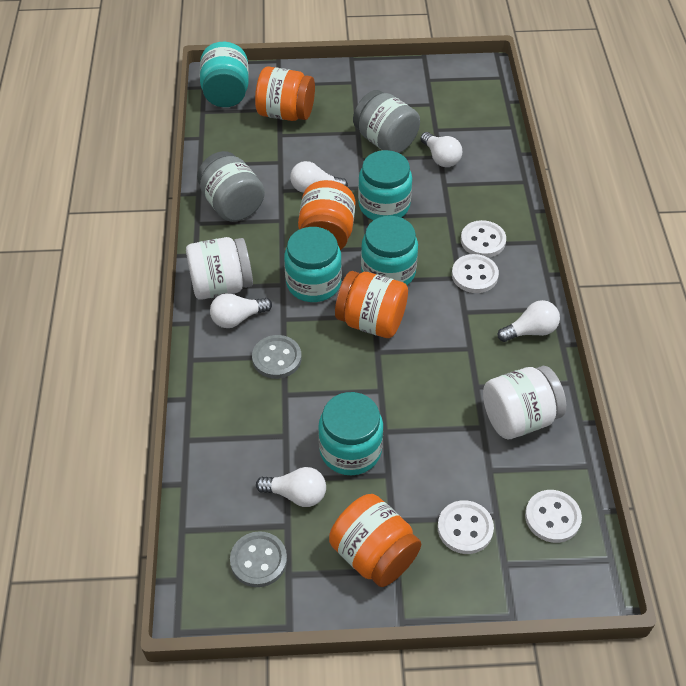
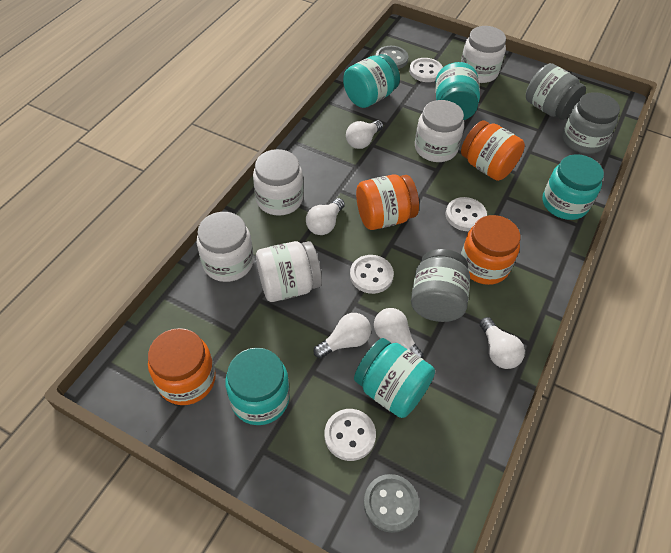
grey jar: [197,151,265,222] [353,90,420,153] = 2 -> [411,249,470,322] [526,63,586,120] [562,92,620,154] = 3
white jar: [186,237,253,300] [483,366,566,439] = 2 -> [197,212,254,282] [253,149,303,216] [256,241,322,302] [415,100,464,162] [461,26,506,83] = 5

